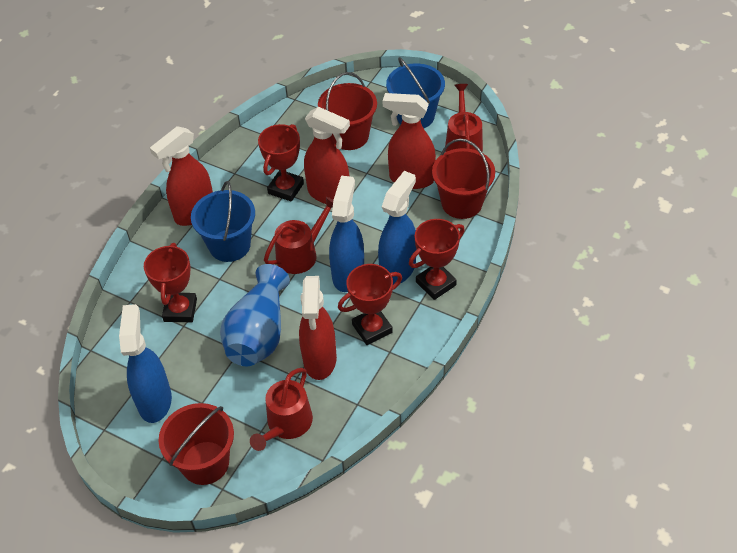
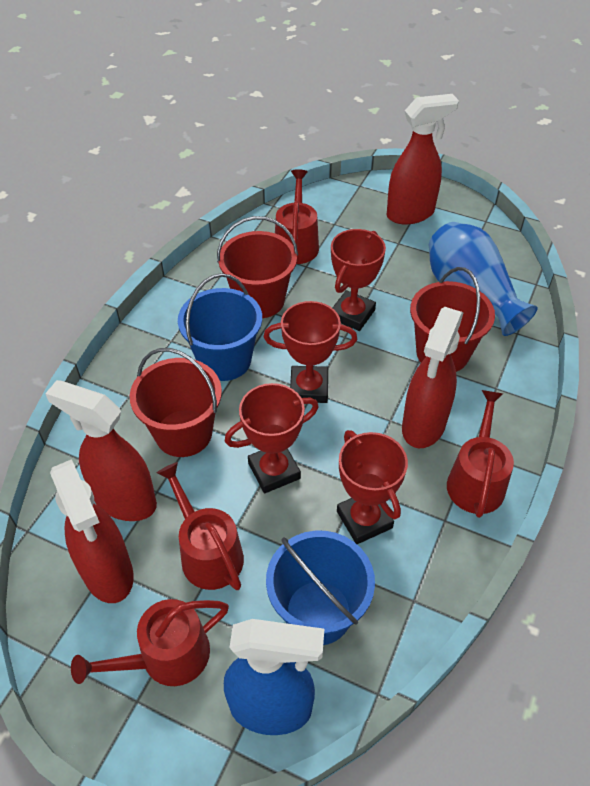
blue spray bottle: [119,304,172,423] [329,176,364,292] [378,171,417,284] = 3 -> [224,619,324,735] = 1
red watering can: [250,368,313,451] [264,197,333,274] [445,84,483,152] = 3 -> [71,599,229,686] [157,462,244,590] [275,169,319,264] [447,390,514,518] = 4

